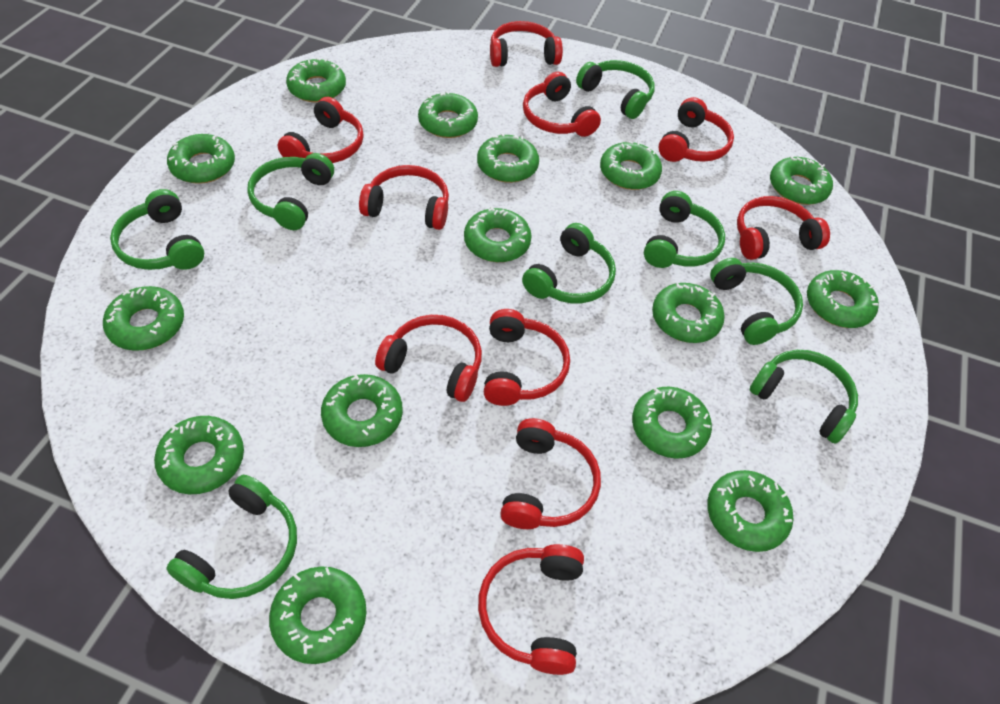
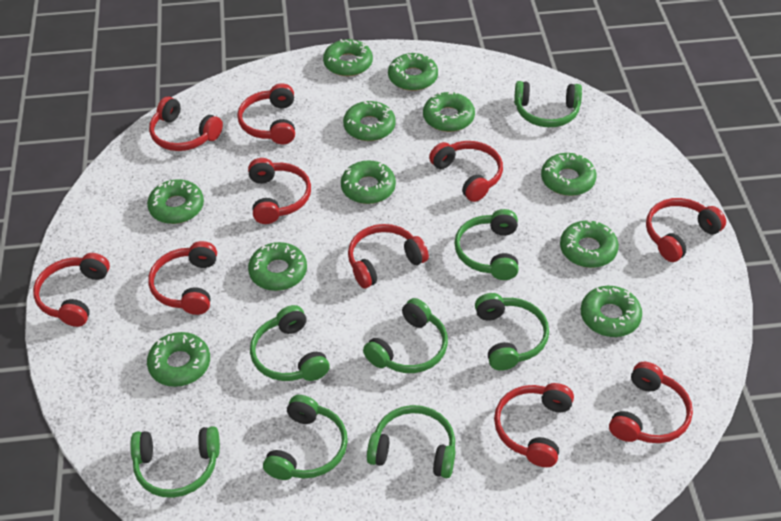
green donut: [103,286,184,351] [154,416,244,494] [167,134,235,184] [269,566,367,664] [286,58,346,102] [321,374,403,447] [418,91,478,138] [464,206,532,262] [477,133,539,183] [600,141,662,190] [632,387,712,459] [652,283,725,343] [707,470,793,552] [770,156,833,205] [807,270,879,328] = 15 -> [147,179,204,224] [147,332,210,387] [248,242,307,291] [323,39,373,76] [341,160,396,204] [343,100,396,141] [388,53,438,91] [423,91,475,132] [541,153,596,196] [560,220,619,268] [581,286,642,337] = 11

